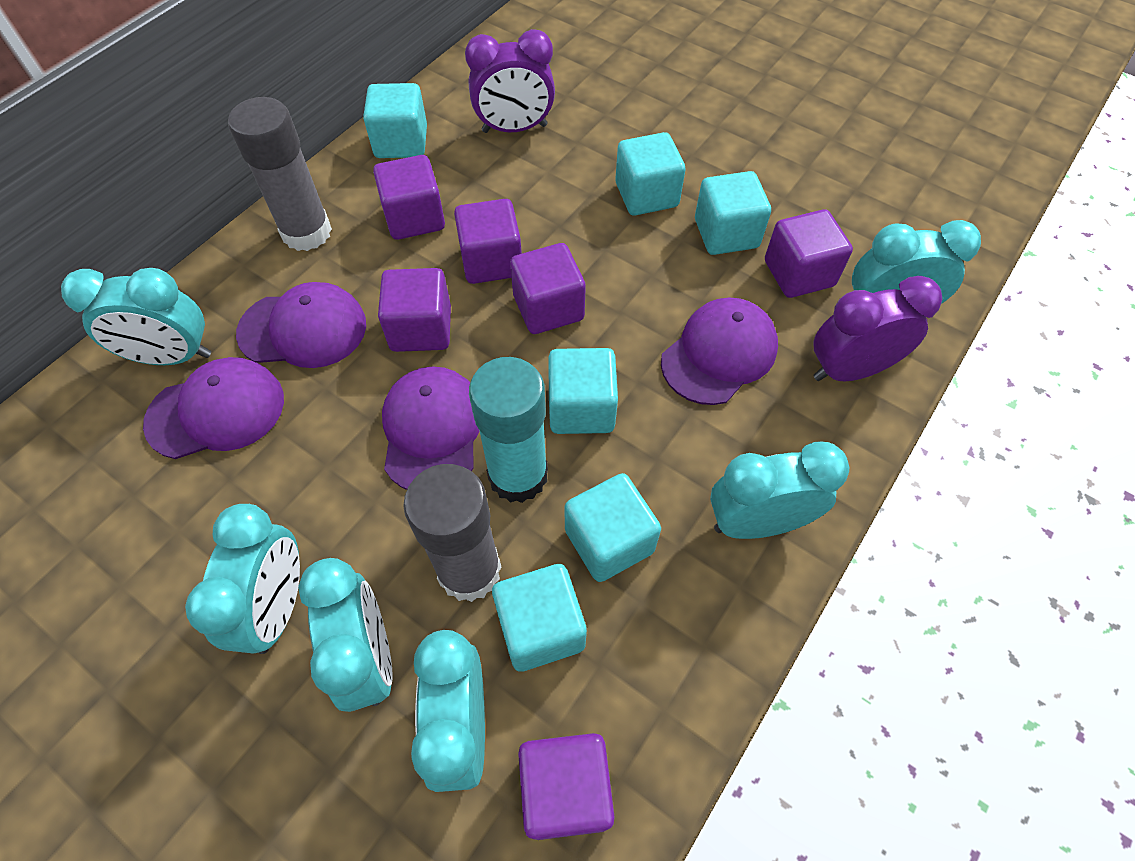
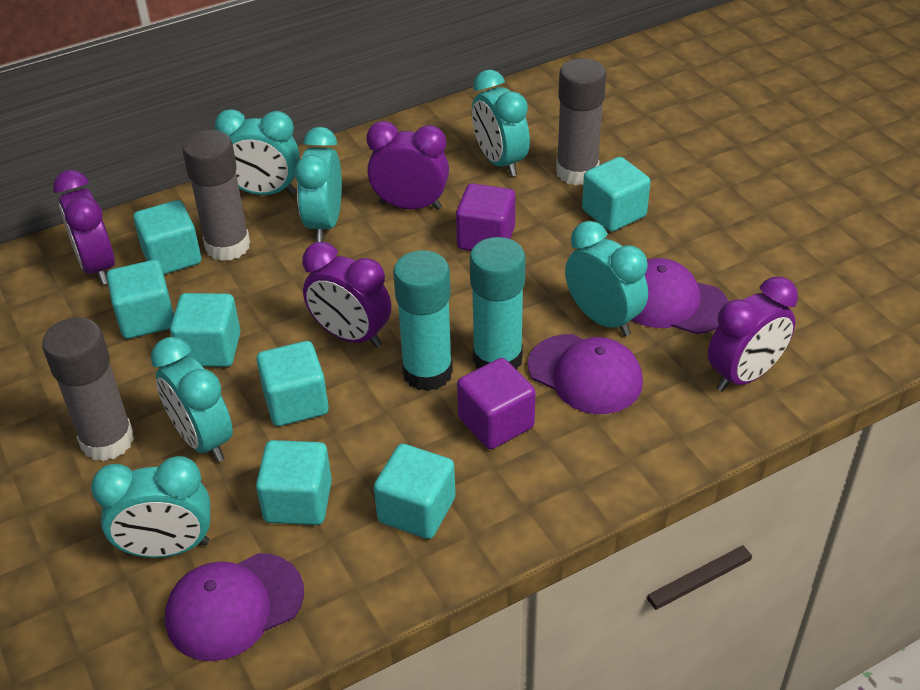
grey glue stick: [228,97,332,251] [403,464,501,602] = 2 -> [42,318,134,461] [182,130,250,261] [556,58,606,185] = 3
purple cap: [143,357,284,459] [236,282,366,368] [382,366,480,490] [661,298,778,405] = 4 -> [165,553,304,661] [528,334,643,414] [632,258,729,334] = 3
purple clock: [465,29,555,133] [813,276,942,381] = 2 -> [53,170,115,285] [302,242,391,348] [366,121,449,210] [708,277,798,392] = 4
purple cube: [373,155,445,240] [378,268,451,352] [454,199,522,284] [510,243,586,334] [518,733,615,840] [765,209,853,298] = 6 -> [456,183,515,251] [457,358,536,449] = 2
turquoise cube: [363,83,427,158] [492,564,587,672] [548,348,618,434] [565,473,661,582] [615,132,686,216] [695,171,771,255] = 6 -> [107,260,174,339] [133,200,201,274] [170,293,241,367] [256,341,329,426] [256,440,332,525] [374,444,456,539] [582,157,650,232] = 7
turquoise glue stick: [469,357,548,503] = 1 -> [393,250,453,391] [470,237,526,370] = 2

